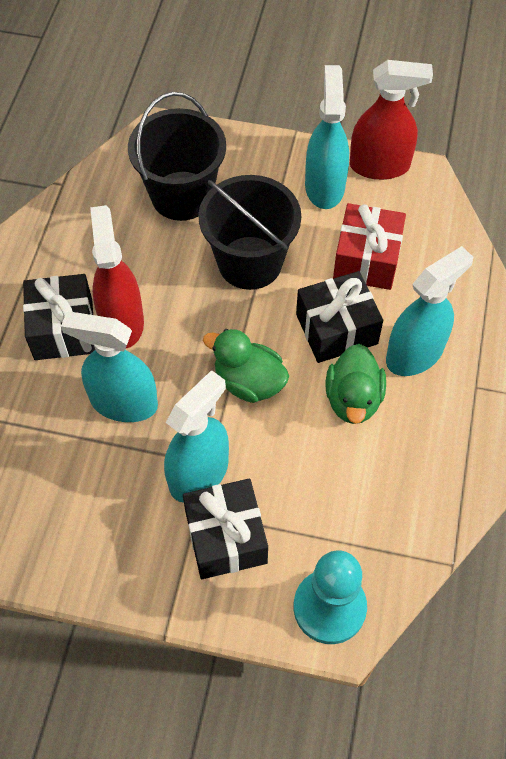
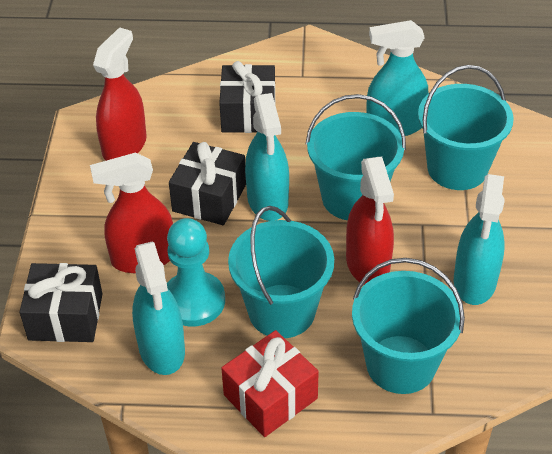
black bucket: [128,92,226,221] [198,175,301,290] = 2 -> none = 0
green duck: [203,329,289,403] [326,344,386,424] = 2 -> none = 0
red spray bottle: [90,205,144,349] [350,60,433,180] = 2 -> [90,152,173,273] [93,27,147,161] [346,157,394,285] = 3
turquoise bucket: none = 0 -> [228,206,334,338] [306,94,406,220] [352,258,465,394] [418,65,514,190] = 4

